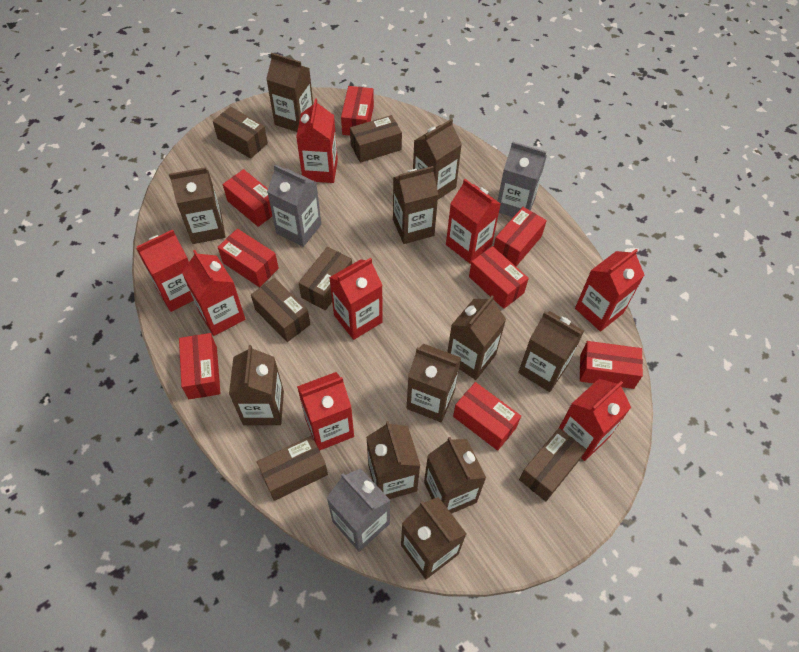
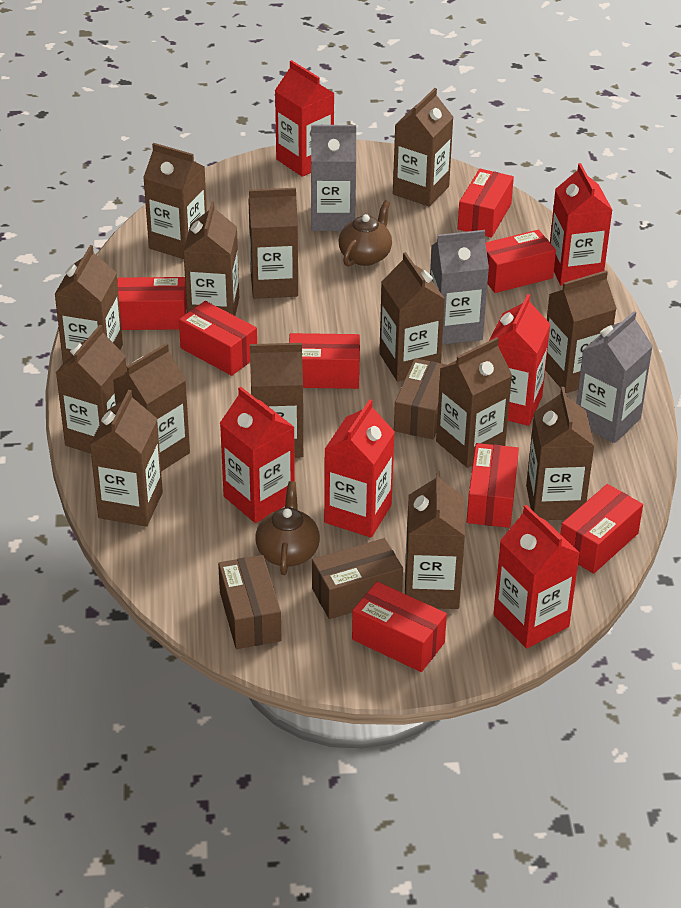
brown box: [213,106,268,159] [251,278,310,342] [257,436,328,501] [299,247,352,310] [350,115,402,163] [519,428,587,501] = 6 -> [218,555,281,649] [312,538,403,619] [394,358,446,439] = 3
brown carton: [169,167,226,244] [229,345,284,425] [266,53,313,132] [366,421,421,499] [393,166,439,244] [401,497,467,579] [407,344,461,422] [413,119,462,199] [424,437,486,514] [448,296,506,380] [518,311,584,392] = 11 -> [54,245,123,363] [56,325,127,454] [90,390,163,527] [113,343,190,471] [143,143,207,259] [183,201,239,316] [249,188,298,299] [250,343,303,458] [379,252,445,381] [393,88,454,207] [405,471,465,609] [436,337,512,468] [526,387,594,520] [545,271,617,393] = 14
brown teapot: none = 0 -> [255,481,320,575] [338,200,392,266] = 2
red carton: [136,230,194,312] [182,250,245,336] [296,98,338,183] [297,372,354,451] [329,258,383,340] [446,179,501,264] [559,379,631,461] [575,249,644,331] = 8 -> [220,387,295,523] [275,60,335,177] [324,399,395,538] [489,294,550,426] [494,505,580,648] [550,163,612,286] = 6

